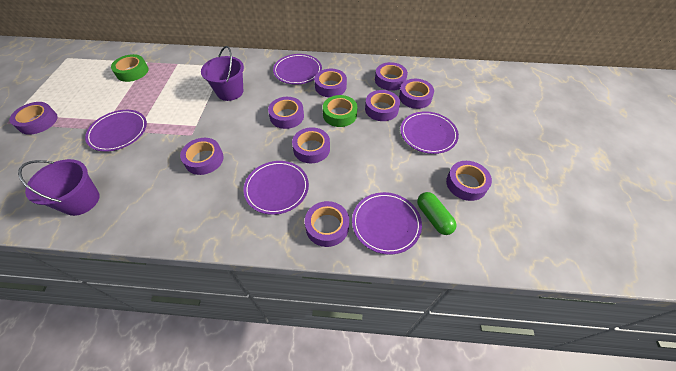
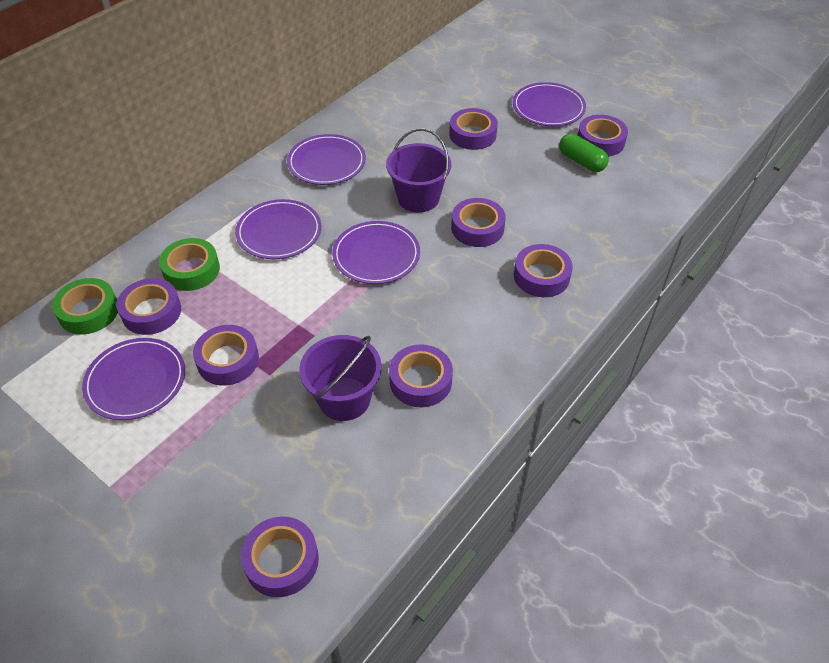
purple tape: [10,102,58,135] [180,138,224,175] [268,97,304,129] [292,127,330,163] [305,201,349,247] [315,69,347,97] [365,90,400,121] [375,62,408,91] [399,79,434,109] [446,161,492,201] = 10 -> [117,278,181,335] [193,325,259,386] [241,516,319,597] [389,344,453,407] [449,108,498,150] [451,198,506,247] [514,244,573,297] [578,115,628,156] = 8

